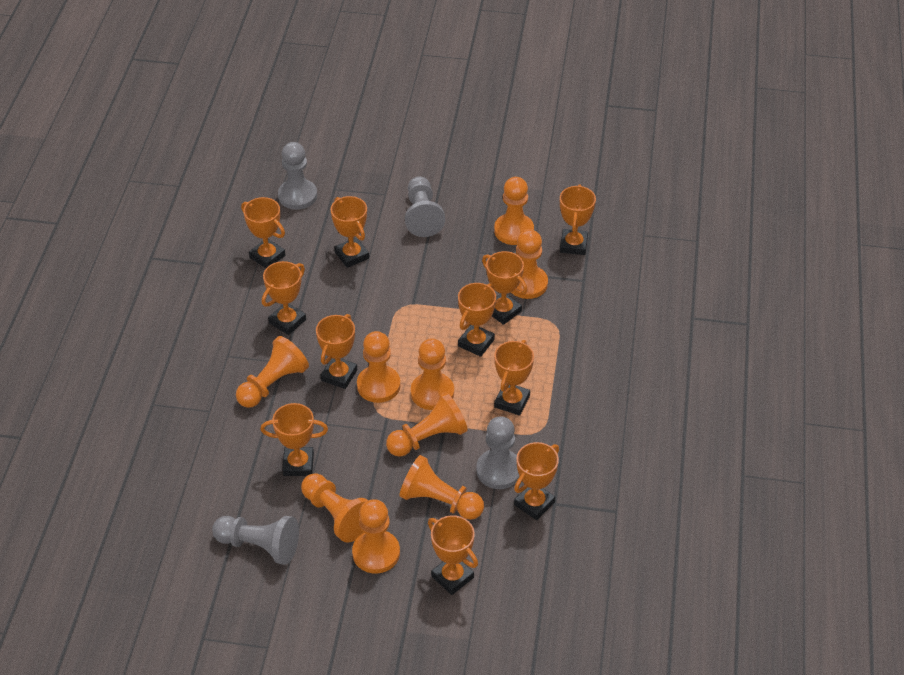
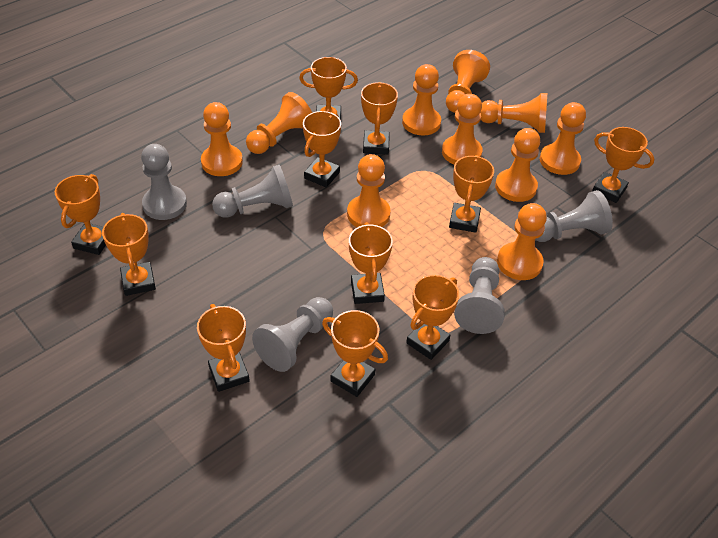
grey pawn: [212,516,299,565] [278,142,317,210] [405,176,445,237] [476,416,520,489] = 4 -> [141,144,187,220] [212,165,293,218] [252,297,333,372] [454,257,505,334] [535,190,613,242] = 5
orange pawn: [236,336,309,408] [301,473,368,542] [352,499,400,573] [357,331,400,403] [386,392,467,457] [399,455,484,520] [411,338,454,410] [494,177,534,245] [511,229,548,299] = 9 -> [201,102,243,176] [246,92,312,154] [347,154,391,227] [402,64,441,136] [442,94,482,165] [446,50,490,113] [480,93,547,133] [495,128,540,202] [497,203,547,280] [540,102,586,175] = 10

